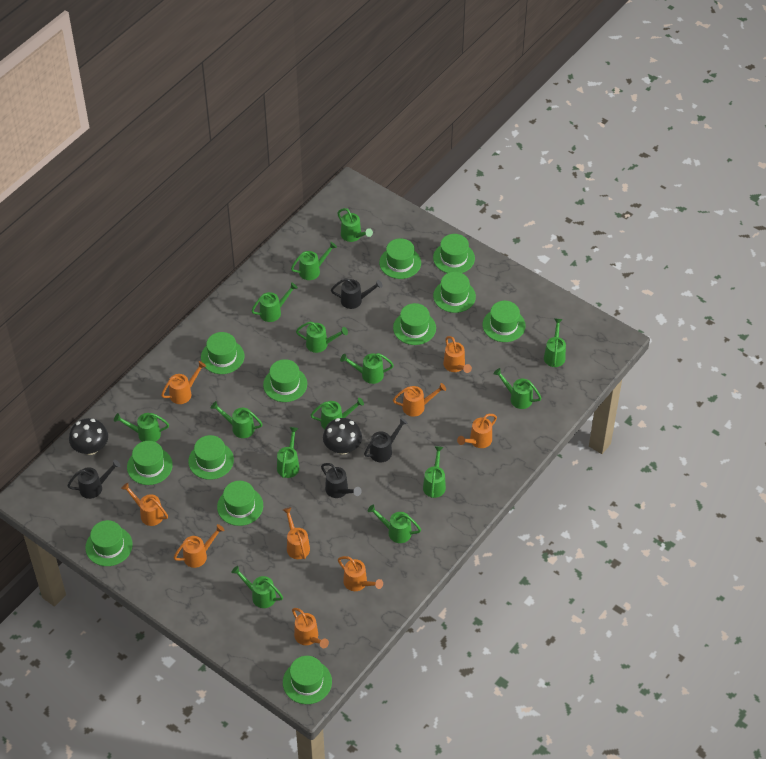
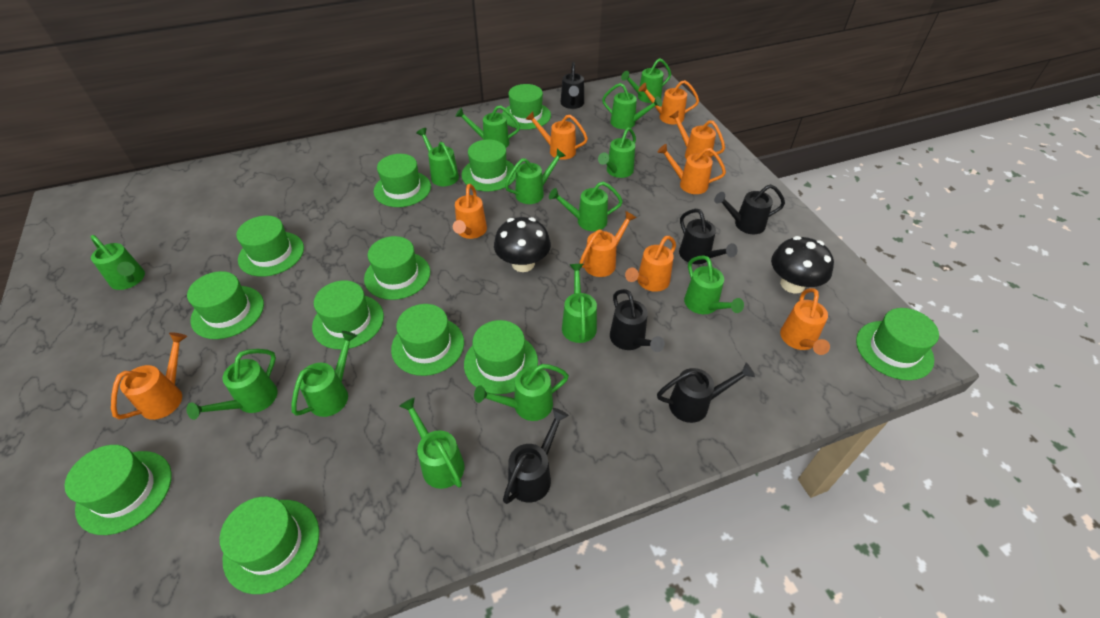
black watering can: [67,460,120,499] [321,463,361,498] [331,278,383,309] [364,418,408,462] = 4 -> [503,408,569,504] [561,62,584,109] [610,289,665,352] [657,363,755,423] [679,209,738,264] [714,184,785,234] = 6

